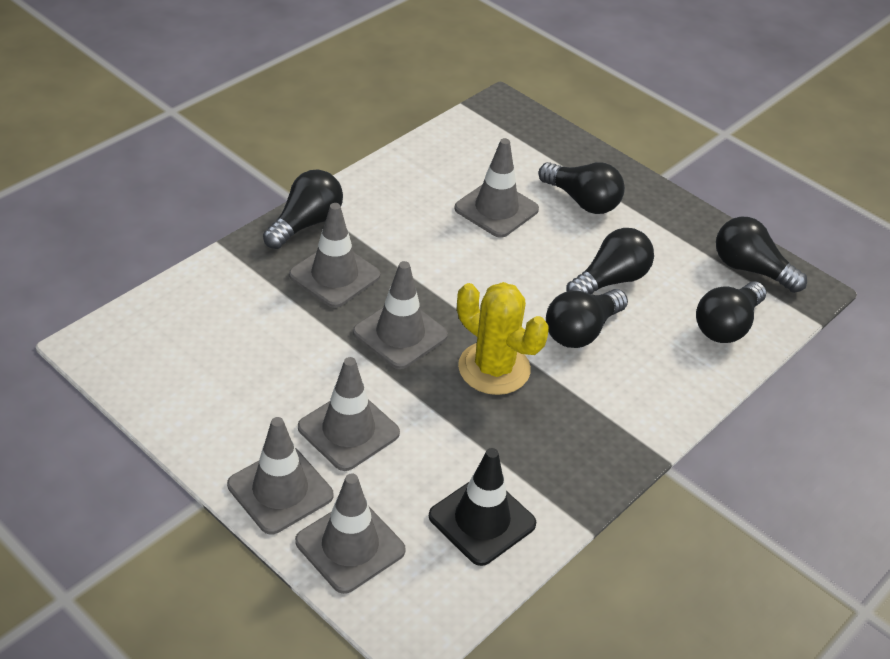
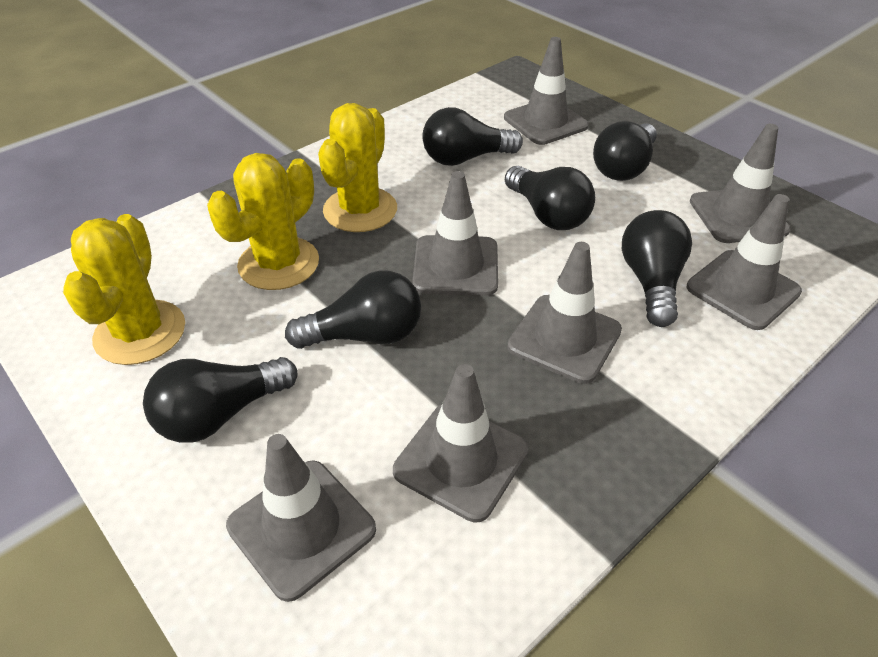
black traffic cone: [429,448,536,566] = 1 -> none = 0
grey traffic cone: [227,417,333,535] [289,203,380,308] [295,474,406,594] [298,357,400,471] [353,261,448,369] [454,138,539,238] = 6 -> [226,434,376,602] [393,364,529,522] [412,171,498,296] [504,37,589,145] [507,242,622,384] [687,194,802,330] [690,124,791,243] = 7
yellow cactus: [457,282,549,395] = 1 -> [63,214,185,365] [207,153,319,290] [318,103,397,232] = 3

